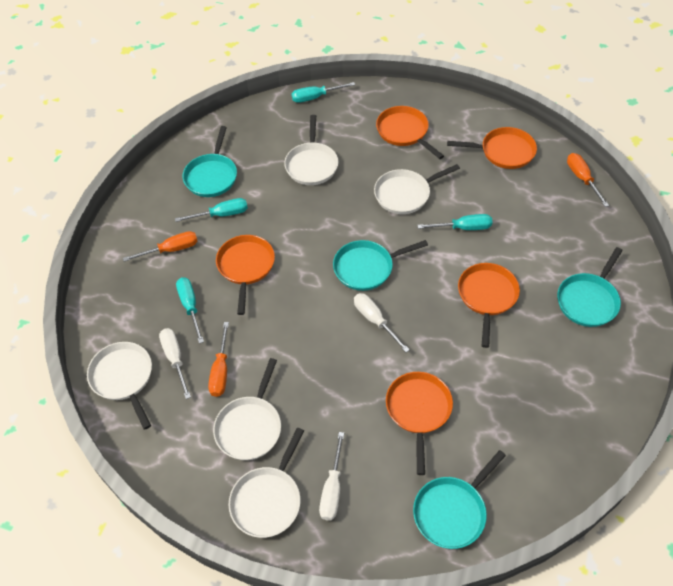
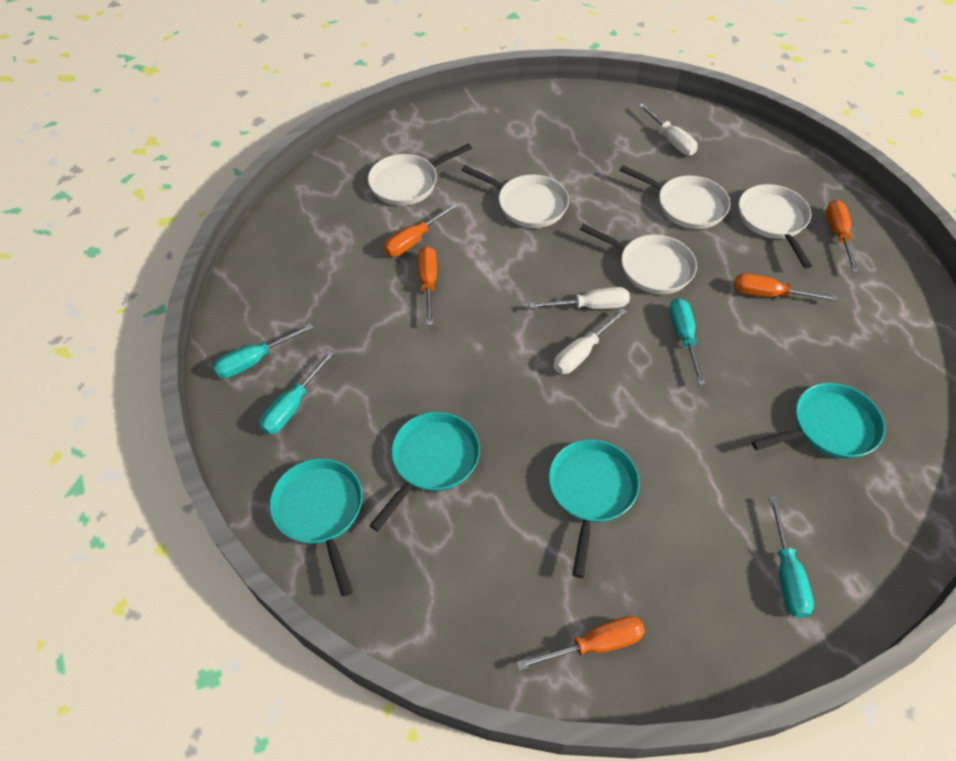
orange pan: [216,235,275,315] [376,106,444,159] [386,372,453,475] [447,127,537,169] [458,263,520,348] = 5 -> none = 0
orange screwdriver: [123,231,197,262] [208,322,229,397] [567,153,609,207] = 3 -> [383,203,458,256] [418,246,437,326] [516,616,645,670] [734,273,837,301] [826,200,859,272] = 5

